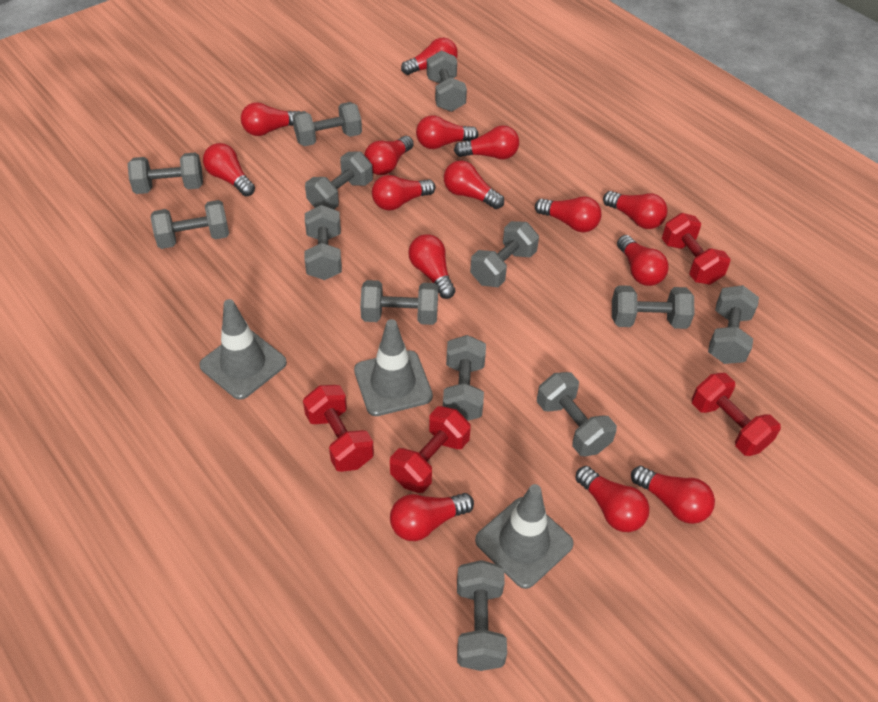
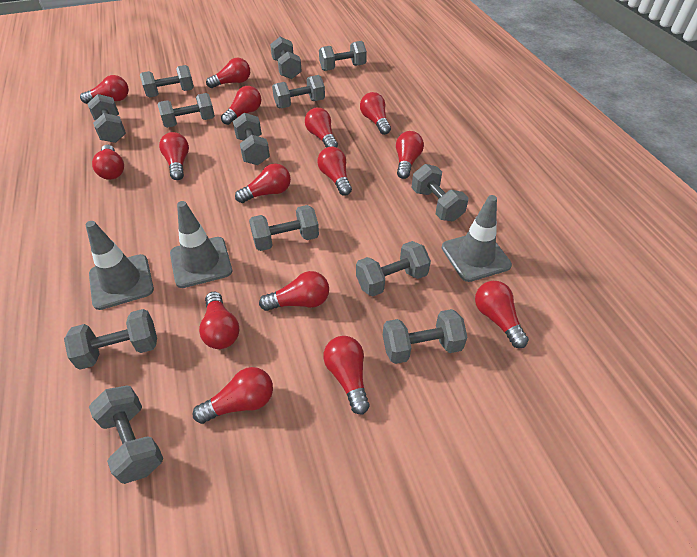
red dumbbell: [303,385,374,472] [390,406,471,493] [662,213,731,285] [692,373,781,456] = 4 -> none = 0

